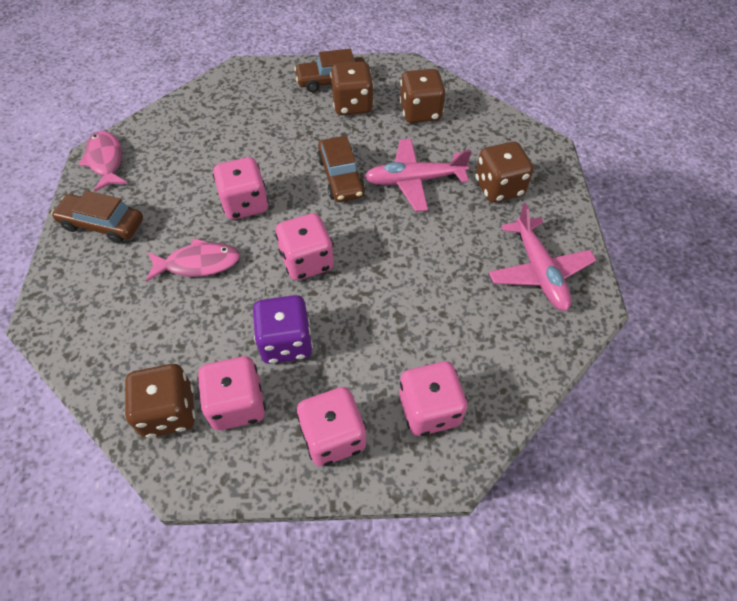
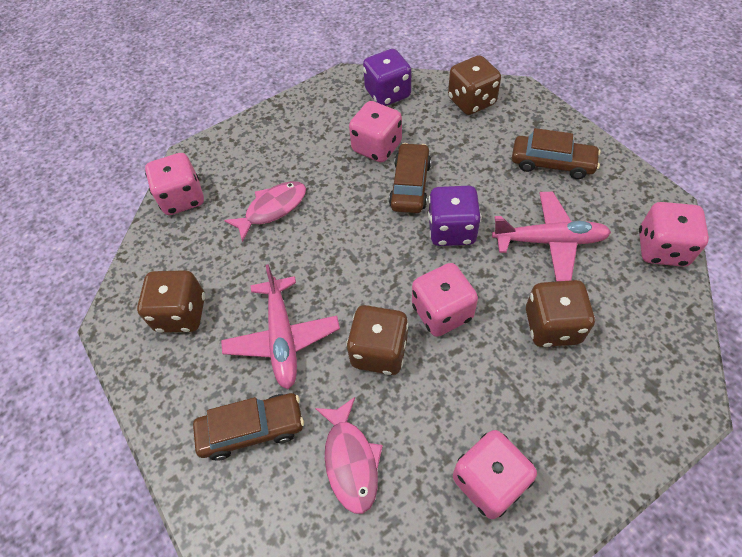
purple dice: [253,295,313,364] = 1 -> [363,49,411,106] [428,186,481,246] = 2

